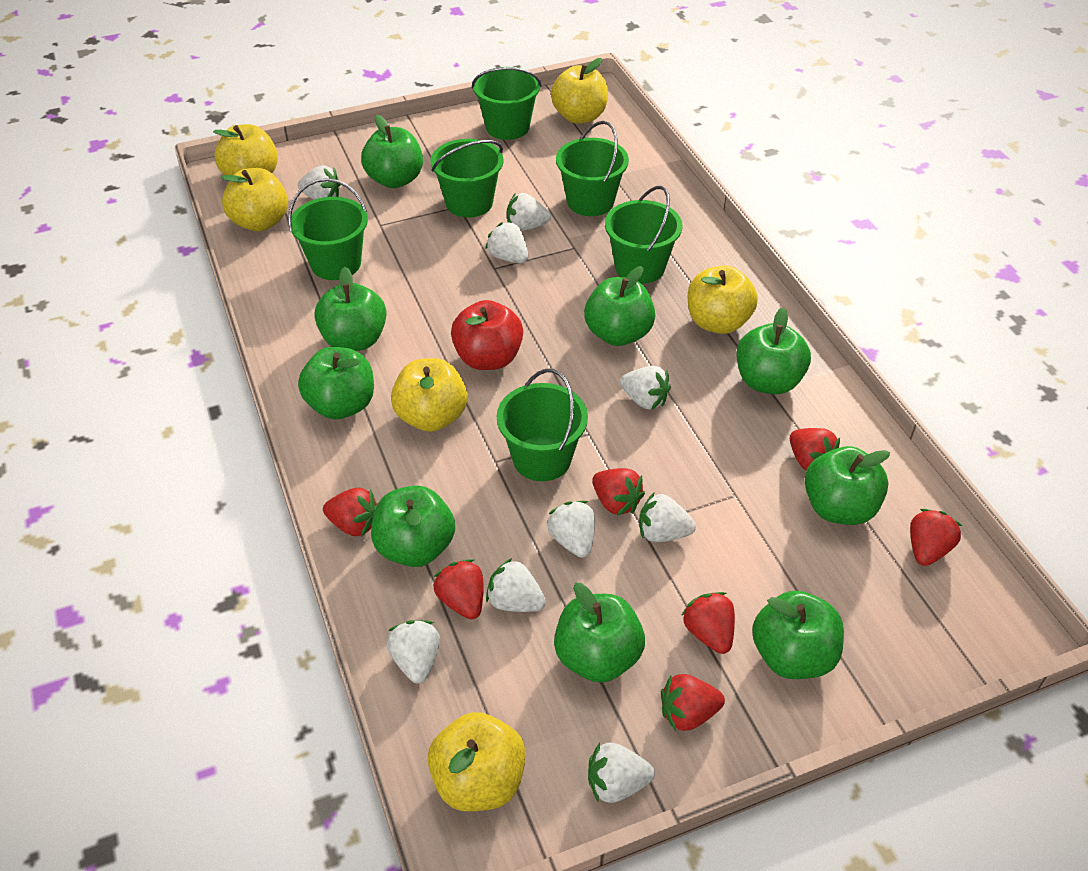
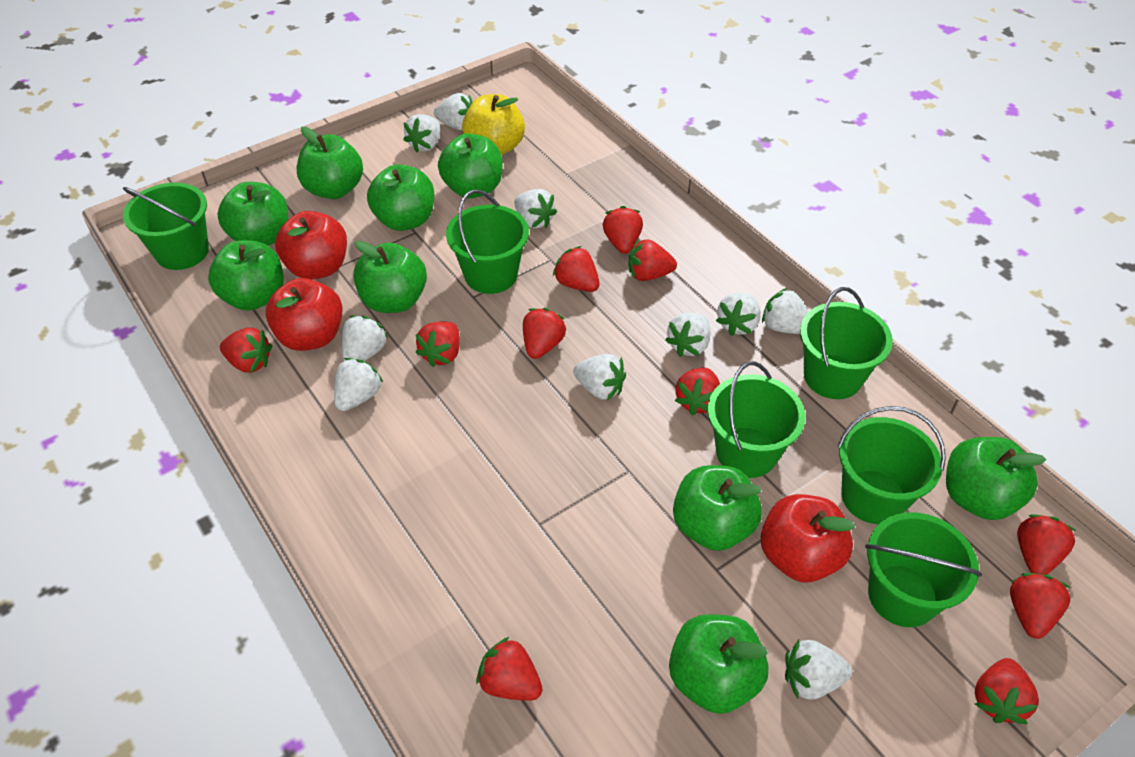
red apple: [451,300,523,370] = 1 -> [265,278,343,351] [275,211,347,280] [761,494,855,582] = 3
red strawberry: [323,488,378,537] [433,559,483,619] [592,468,645,516] [661,674,725,731] [681,592,735,654] [790,428,840,470] [910,509,962,566] = 7 -> [220,328,273,373] [416,321,460,367] [476,637,543,701] [523,308,566,359] [553,246,600,292] [603,206,643,254] [628,239,677,281] [675,368,720,416] [975,658,1039,724] [1010,573,1071,639] [1017,514,1076,574] = 11
white strawberry: [298,165,340,200] [386,620,440,683] [485,221,528,263] [486,558,546,612] [507,193,551,231] [546,501,595,558] [588,743,655,803] [620,366,671,410] [639,492,696,542] = 9 -> [334,358,383,411] [342,315,388,361] [403,114,440,152] [434,93,472,130] [514,189,557,228] [573,354,626,400] [665,313,711,357] [716,292,761,336] [762,288,808,334] [785,640,852,700] = 10
yellow apple: [213,124,278,175] [221,168,288,231] [391,358,468,432] [428,712,526,812] [551,58,608,124] [688,265,758,334] = 6 -> [462,94,525,155] = 1

